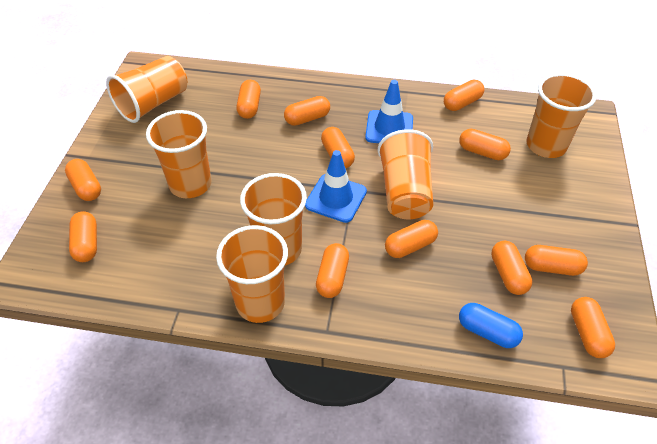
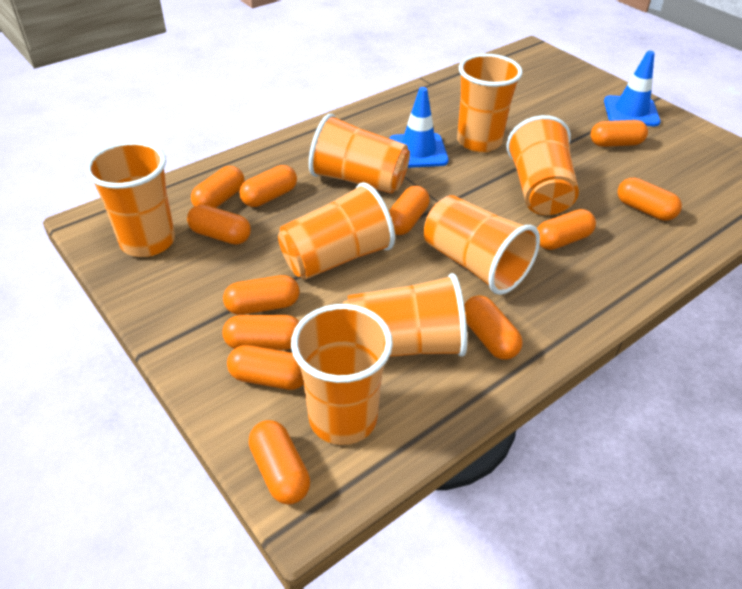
blue capsule: [459,303,523,348] = 1 -> none = 0
orange cup: [106,56,187,123] [146,110,212,198] [216,225,288,323] [240,173,307,265] [377,129,433,219] [527,73,597,158] = 6 -> [85,141,175,257] [278,182,395,280] [291,304,393,445] [309,113,410,194] [343,273,467,357] [424,195,540,295] [457,54,523,153] [506,115,579,215] = 8

